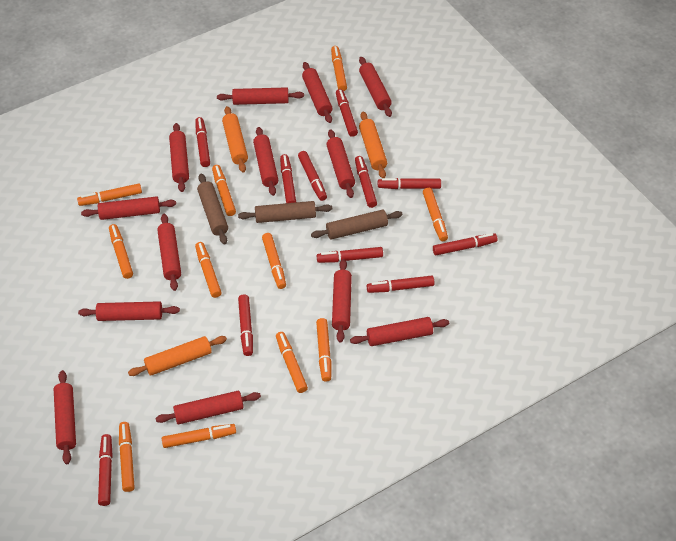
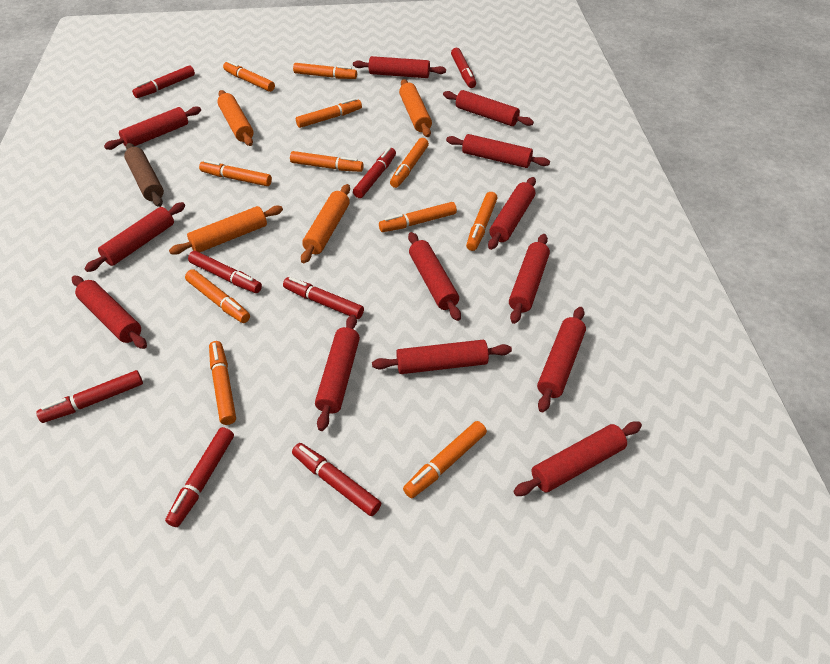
brown rolling pin: [197,174,228,245] [238,201,332,223] [311,209,403,239] = 3 -> [124,143,164,207] = 1
orange rolling pin: [128,336,227,376] [222,106,248,173] [359,112,387,178] = 3 -> [169,206,283,255] [217,90,254,146] [301,184,350,263] [399,79,432,137] = 4
red marker: [98,434,113,506] [195,117,210,167] [238,294,253,356] [280,154,296,203] [298,151,327,201] [317,247,383,263] [336,89,358,137] [355,156,377,208] [367,276,434,293] [378,178,441,189] [433,233,498,255] = 11 -> [36,370,143,423] [132,65,195,98] [165,427,234,527] [188,251,262,293] [283,277,364,319] [292,443,381,516] [353,147,396,198] [451,48,476,88] = 8

